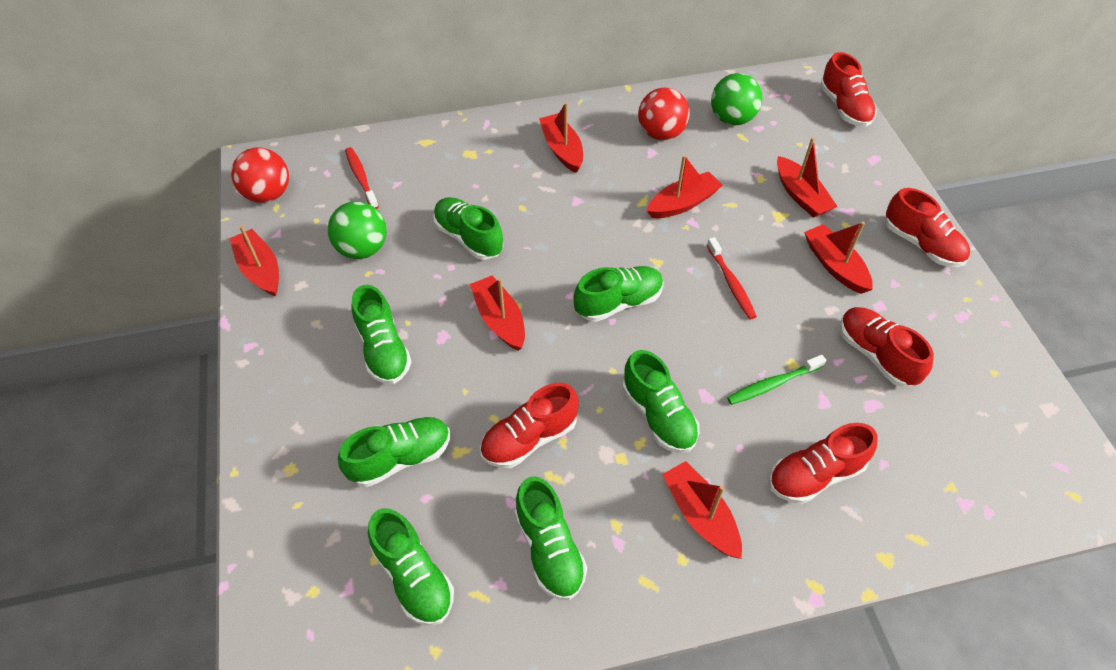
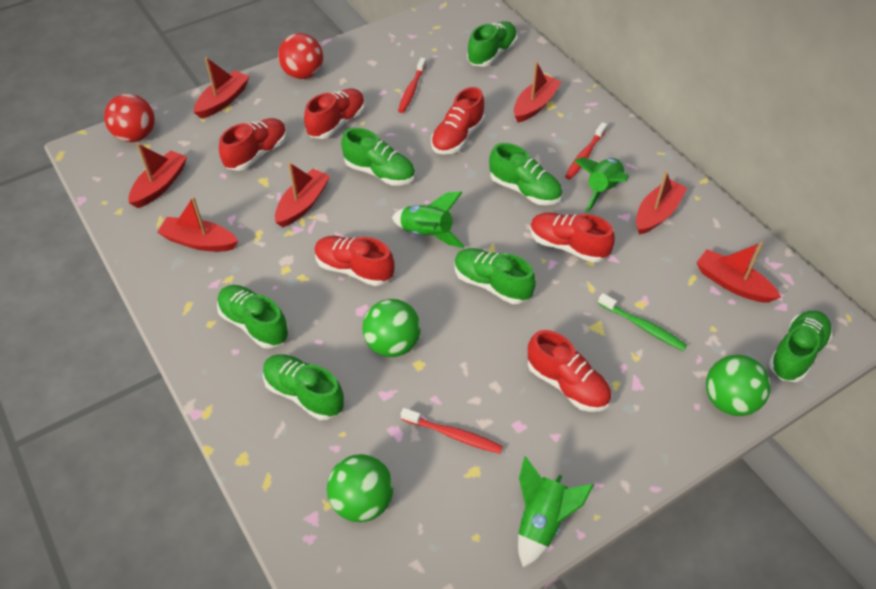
green ball: [328,201,387,259] [711,73,763,125] = 2 -> [327,454,394,522] [362,299,421,357] [706,355,771,416] = 3
green rocket: none = 0 -> [392,191,465,248] [518,456,594,567] [574,157,629,213] = 3
red shoe: [480,383,579,468] [769,423,877,504] [820,52,877,127] [840,307,934,387] [885,188,970,267] = 5 -> [219,118,287,171] [304,89,365,139] [314,236,395,286] [431,87,485,154] [528,330,611,412] [530,212,615,263] = 6
red toothbrush: [345,147,379,209] [707,237,757,320] = 2 -> [398,58,426,113] [401,408,503,454] [565,122,607,180] = 3

